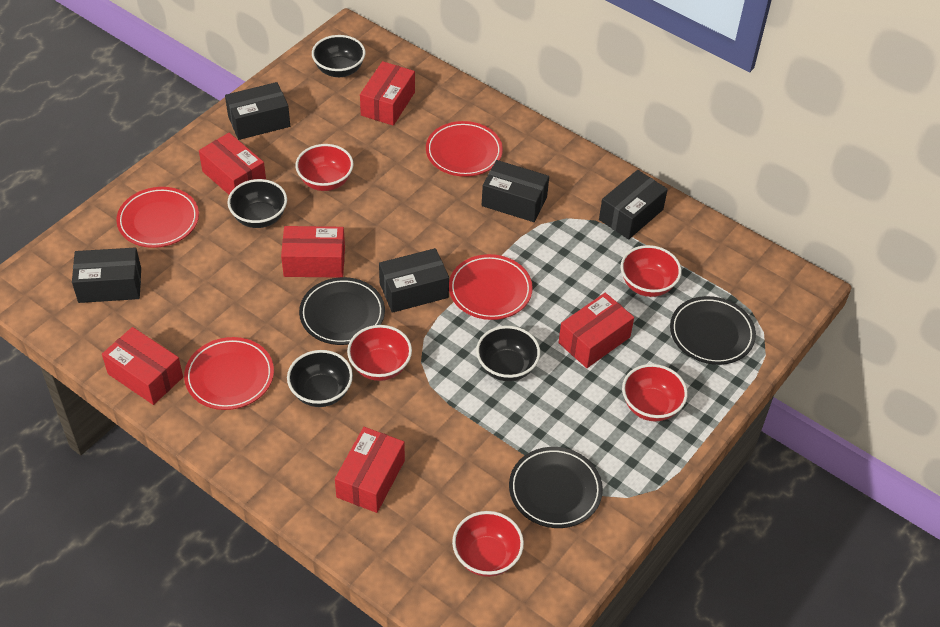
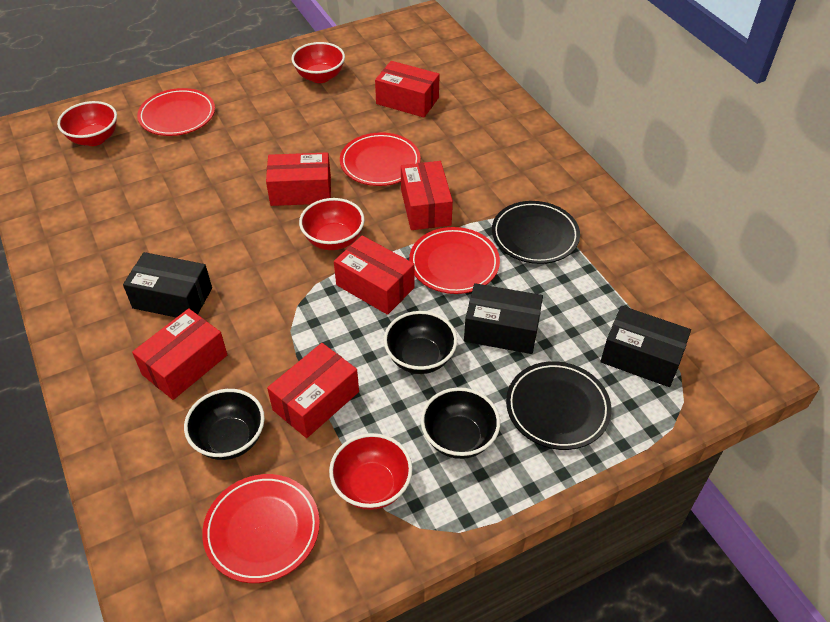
black bowl: [228,179,287,228] [287,350,353,407] [312,35,365,77] [476,326,540,381] = 4 -> [184,389,265,460] [384,311,457,374] [421,387,500,459] = 3
black box: [72,247,141,303] [225,82,290,140] [379,248,449,313] [482,160,549,222] [599,170,668,240] = 5 -> [123,252,212,318] [464,283,543,354] [600,306,691,387] = 3
black plate: [299,277,385,345] [509,447,603,528] [670,296,756,365] = 3 -> [492,201,580,264] [506,361,612,450] = 2
red bowl: [296,144,353,191] [347,325,412,381] [452,511,524,577] [621,245,682,297] [622,364,688,422] = 5 -> [57,101,117,146] [292,42,345,83] [299,198,365,250] [329,433,413,510] = 4

